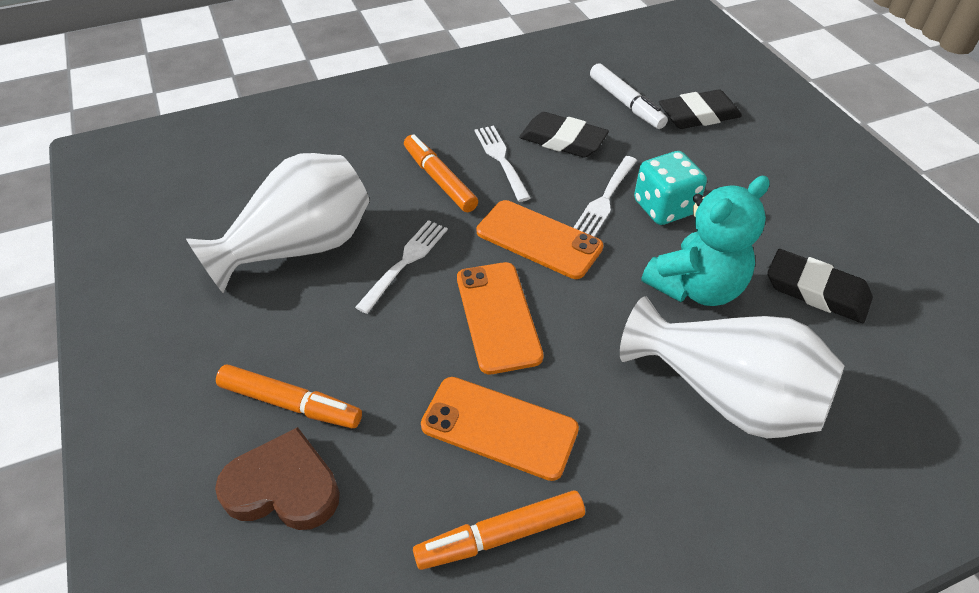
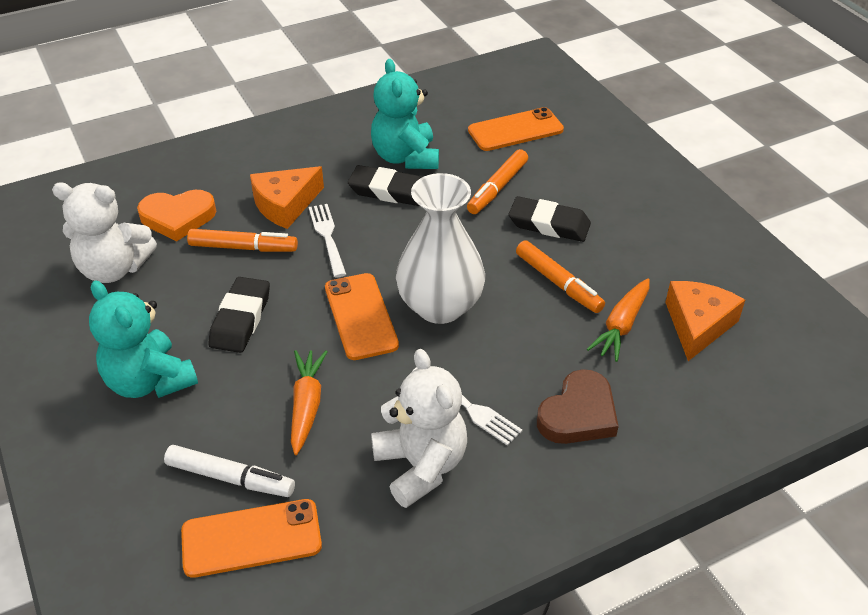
orange carrot: none = 0 -> [291,350,328,455] [587,278,650,362] = 2
orange cheese: none = 0 -> [250,166,324,229] [665,281,745,361] = 2
orange heart: none = 0 -> [137,190,216,241] = 1
turquoise dice: [634,151,707,225] = 1 -> none = 0
turquoise teddy bear: [642,176,769,306] = 1 -> [89,281,198,398] [371,59,439,169] = 2
white fork: [355,220,448,314] [475,126,531,202] [573,156,637,237] = 3 -> [309,204,346,277] [413,367,523,446] = 2
white teddy bear: none = 0 -> [52,182,157,283] [371,349,467,508] = 2
white vase: [186,153,369,293] [620,296,845,438] = 2 -> [396,173,485,324] = 1

